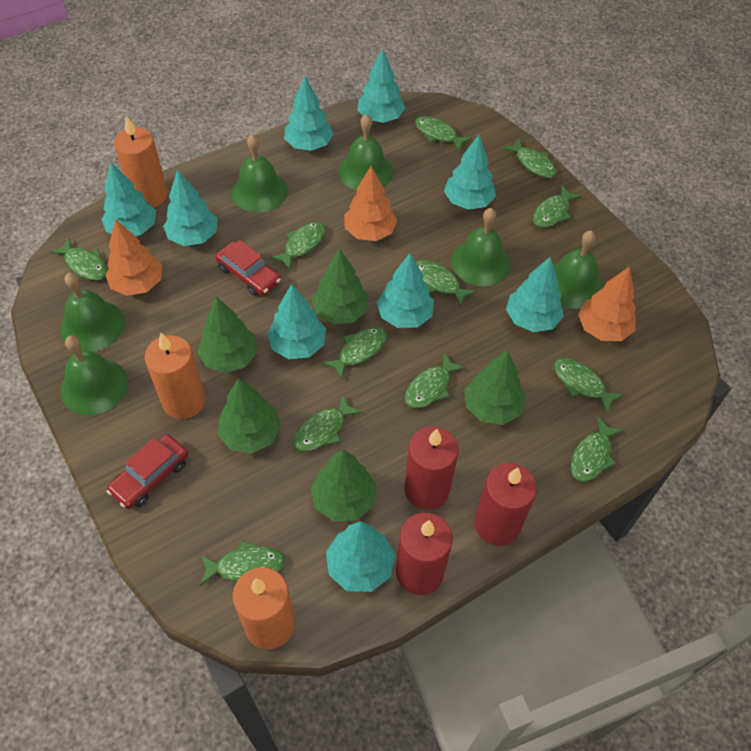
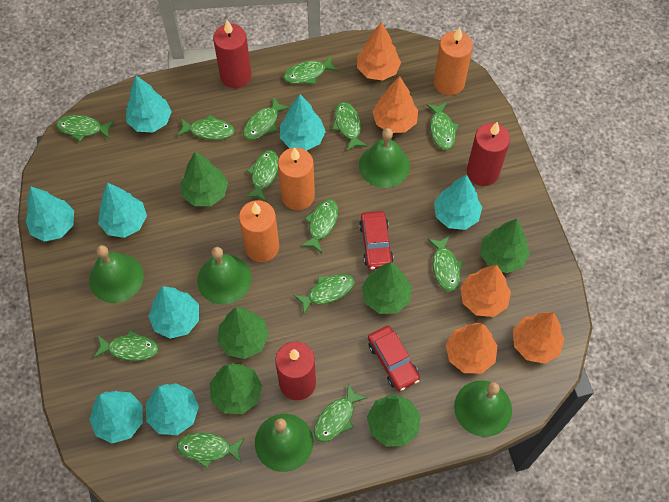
green bell: [60,273,125,352] [61,336,128,415] [231,134,288,213] [338,114,393,191] [451,208,510,286] [553,230,603,309] = 6 -> [89,245,144,303] [197,247,251,305] [255,414,313,472] [359,128,410,188] [454,381,512,437] = 5
green fish: [49,238,108,281] [200,540,285,586] [270,222,326,270] [293,394,362,451] [322,327,387,380] [405,353,466,408] [415,116,472,151] [416,260,476,307] [502,139,557,178] [533,185,582,228] [554,358,624,414] [571,416,624,482] = 12 -> [56,115,115,142] [94,329,159,361] [177,114,235,140] [177,433,245,468] [243,97,289,140] [245,150,278,202] [283,55,339,84] [293,274,354,314] [301,199,338,253] [314,383,367,442] [332,102,367,151] [426,102,459,150] [428,236,463,292] = 13
green tree: [198,297,258,373] [217,378,281,453] [311,449,377,522] [312,248,369,324] [465,350,526,425] = 5 -> [180,151,228,206] [210,363,262,414] [217,307,269,359] [362,262,412,314] [367,394,421,446] [480,219,530,273] = 6
orange tree: [105,219,162,296] [344,166,397,241] [578,267,636,341] = 3 -> [357,22,401,81] [373,76,418,133] [446,323,498,373] [460,265,511,317] [513,312,565,364] = 5
turquoise tree: [102,162,156,236] [163,170,218,246] [267,284,326,359] [284,76,333,151] [326,521,395,592] [357,48,405,123] [377,253,434,328] [444,135,496,210] [506,257,564,332] = 9 -> [26,186,74,242] [89,391,143,443] [98,183,147,238] [126,76,172,132] [146,383,199,435] [149,286,199,339] [280,94,326,151] [434,175,482,230] = 8

